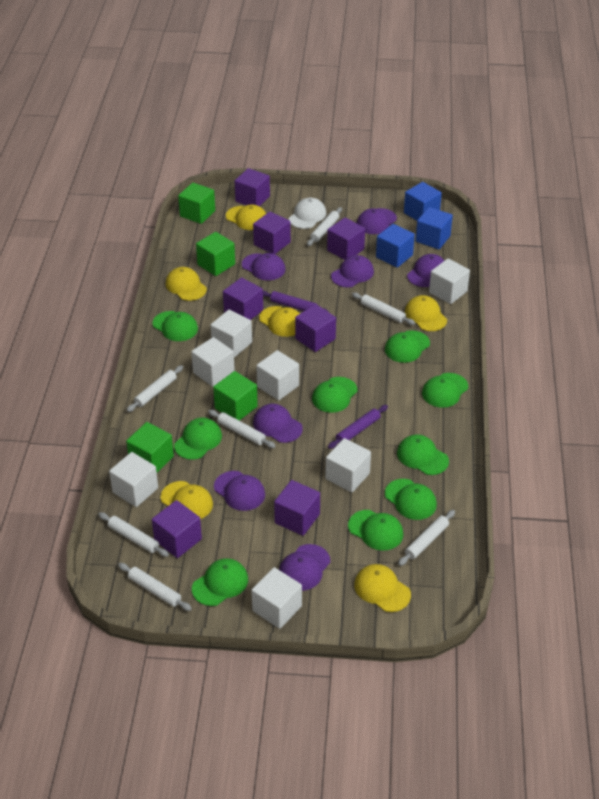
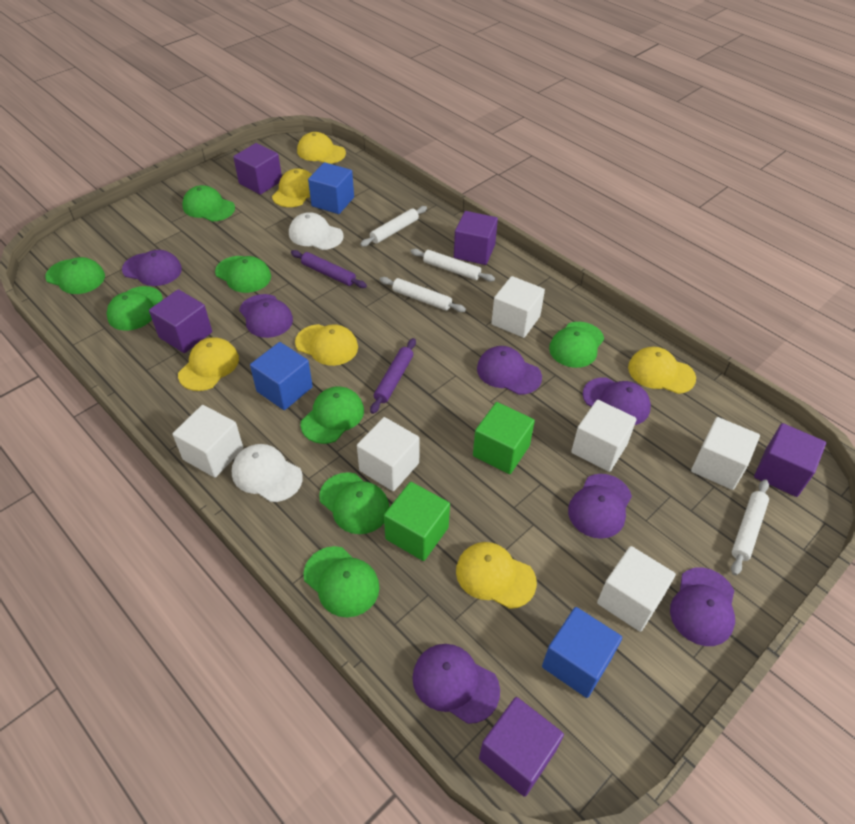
green cap: [152,311,198,341] [174,417,222,460] [192,558,248,606] [312,377,357,413] [348,510,403,551] [385,330,430,363] [385,479,437,520] [397,434,449,475] [422,373,468,408] = 9 -> [45,257,105,294] [107,286,163,331] [182,185,235,221] [215,256,271,293] [300,386,364,444] [303,546,380,617] [319,472,389,534] [549,322,604,368] = 8
green cube: [126,422,174,472] [178,183,215,224] [196,232,235,276] [213,371,258,421] = 4 -> [384,482,450,561] [473,402,535,474] = 2
purple cube: [152,500,202,558] [223,277,263,320] [235,168,270,206] [253,212,291,254] [274,480,320,536] [295,304,336,352] [327,218,365,260] = 7 -> [149,289,212,353] [233,143,282,195] [454,211,498,265] [479,697,564,797] [754,423,826,497] = 5
white cap: [289,198,326,229] = 1 -> [232,444,303,502] [289,212,344,250] = 2
white cube: [109,452,158,507] [191,337,235,387] [210,310,252,358] [251,567,302,629] [256,350,299,401] [325,438,371,493] [429,259,470,304] = 7 -> [173,405,243,478] [357,417,420,491] [491,276,545,338] [571,400,637,472] [597,546,676,632] [691,417,760,490] = 6
white rolling pin: [98,512,169,557] [118,563,192,611] [127,365,183,412] [208,410,276,448] [307,207,342,246] [352,292,415,325] [398,510,455,566] = 7 -> [360,206,427,247] [380,277,466,312] [410,249,495,282] [731,479,769,575] = 4

